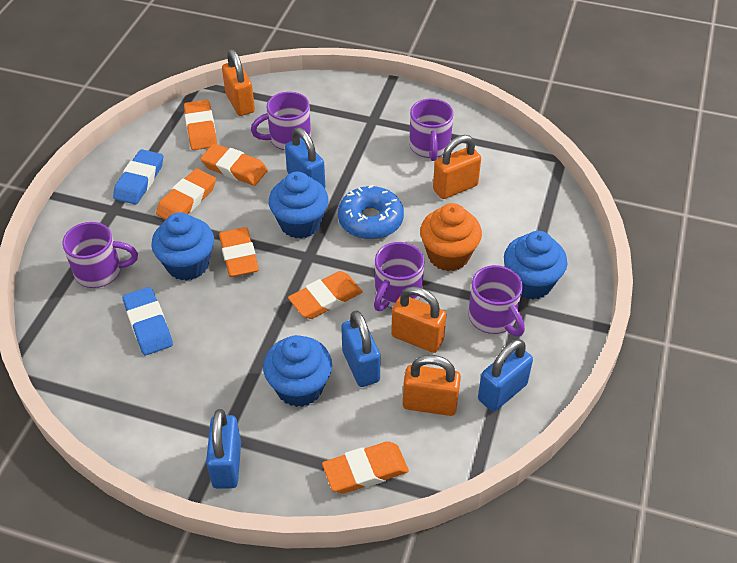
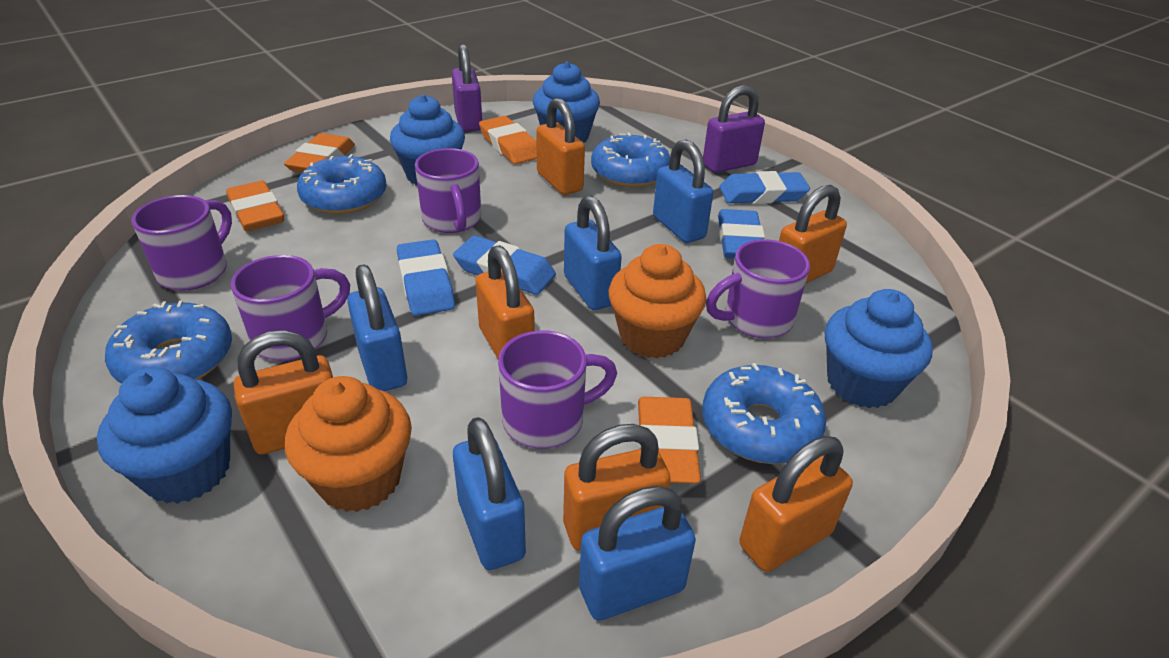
blue donut: [338,185,404,240] = 1 -> [105,301,232,383] [297,154,387,214] [591,132,670,188] [702,363,826,464] = 4
blue eraser: [113,149,163,205] [122,287,173,355] = 2 -> [397,239,455,316] [453,236,556,295] [718,209,765,259] [719,171,810,204] = 4
blue padlock: [206,409,241,489] [285,127,325,188] [341,310,381,387] [478,339,533,412] = 4 -> [347,264,407,391] [453,417,526,570] [564,196,622,310] [579,486,696,620] [653,139,713,243] = 5
orange cupcake: [420,203,482,271] = 1 -> [285,376,412,512] [609,244,706,358] = 2
orange eraser: [156,169,216,220] [184,100,217,150] [200,143,268,186] [219,227,259,277] [288,271,363,319] [322,441,409,494] = 6 -> [226,180,284,231] [284,133,355,173] [479,116,537,164] [638,397,701,484] = 4
orange padlock: [222,49,255,116] [391,286,447,353] [403,355,461,416] [433,135,481,199] = 4 -> [234,330,333,455] [476,245,535,359] [536,98,585,195] [563,424,671,550] [739,436,853,572] [779,185,847,283] = 6
purple padlock: none = 0 -> [452,44,482,132] [703,85,765,173] = 2

